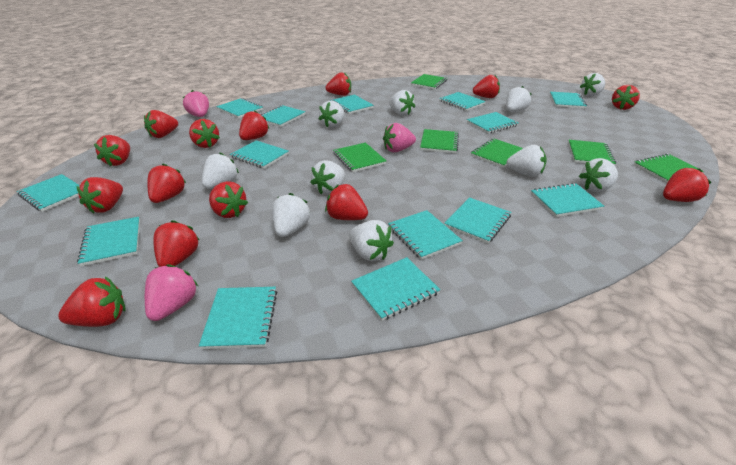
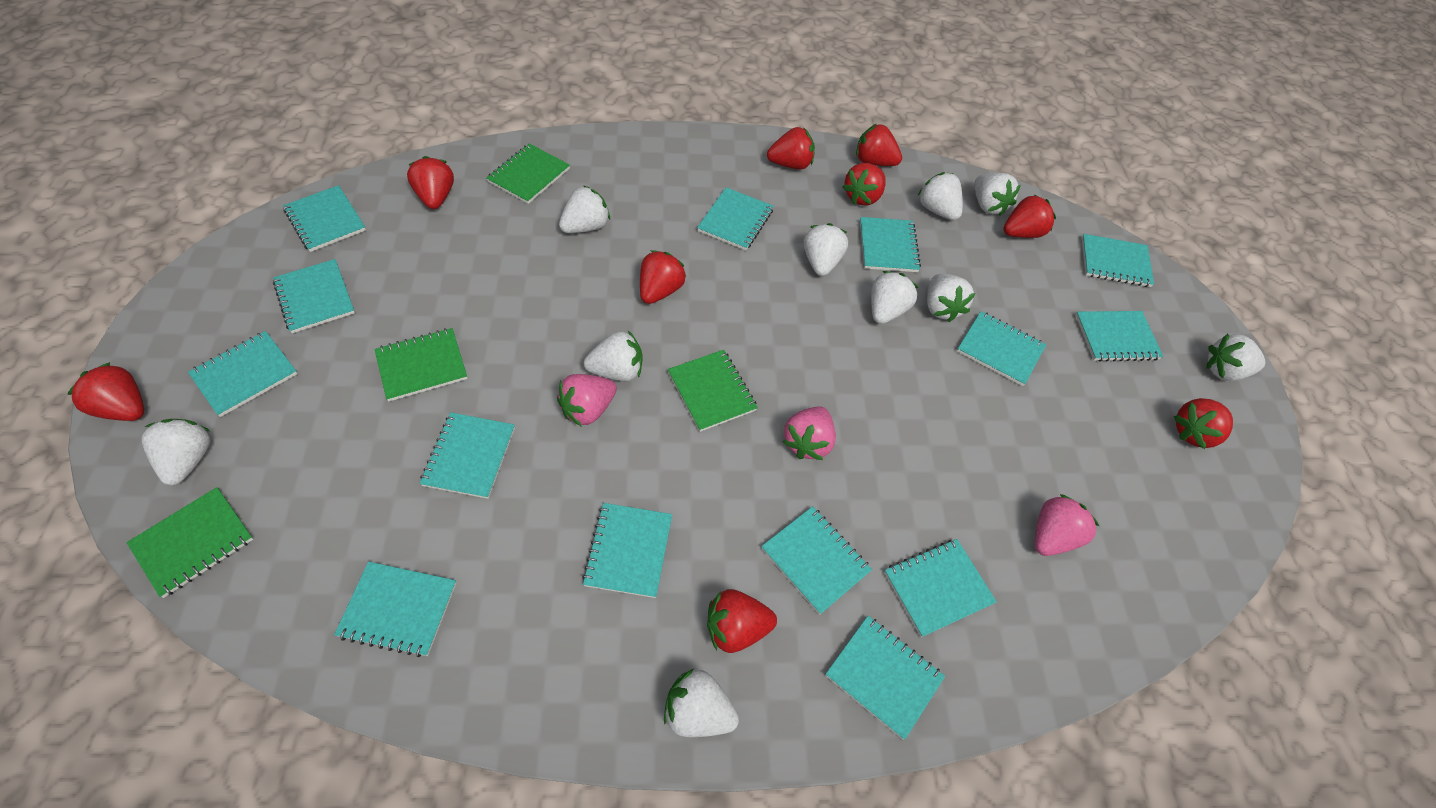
green notebook: [333,143,386,172] [411,74,447,89] [420,129,459,153] [471,138,523,168] [568,140,616,166] [634,154,704,183] = 6 -> [126,487,253,598] [374,328,468,401] [486,143,570,204] [668,350,758,432] = 4
red strawberry: [58,276,126,327] [77,177,123,214] [94,135,130,166] [144,110,178,138] [147,164,186,203] [153,220,199,267] [189,119,220,148] [209,181,248,218] [239,110,269,140] [325,184,368,220] [326,72,351,96] [473,75,500,98] [612,85,640,110] [663,168,711,202] = 14 -> [67,362,144,421] [407,156,454,209] [640,250,686,304] [707,589,777,653] [767,127,815,169] [843,163,886,206] [856,124,902,166] [1004,194,1056,238] [1174,398,1233,449] = 9

